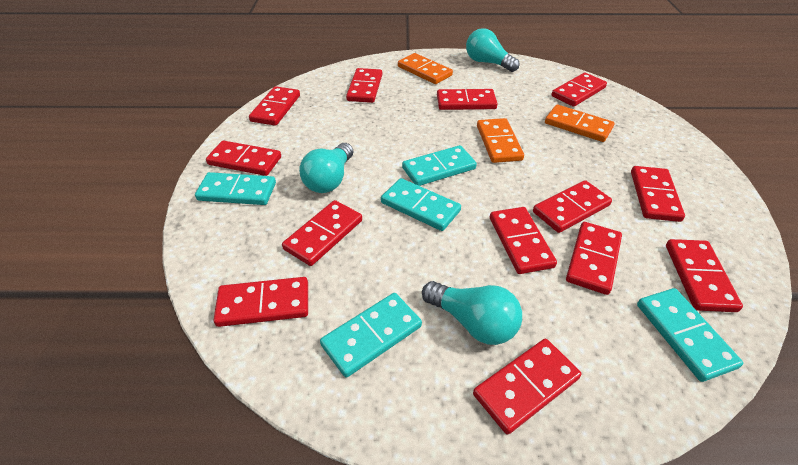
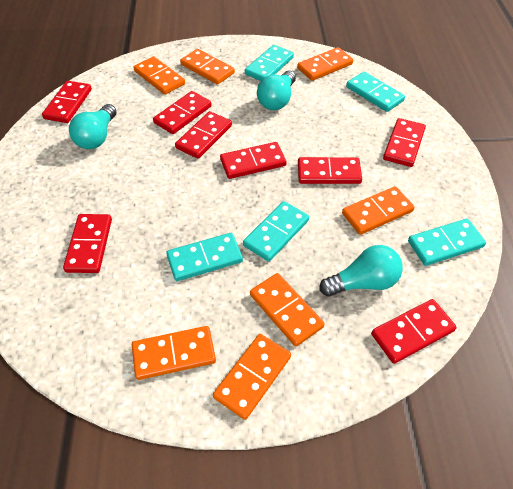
orange domino: [398,53,453,84] [477,118,524,163] [545,105,614,142] = 3 -> [132,326,216,380] [133,56,185,95] [180,49,235,85] [213,334,291,420] [250,273,325,347] [297,47,353,81] [342,186,414,235] = 7
red domino: [206,140,281,176] [214,277,308,327] [249,86,300,126] [282,200,362,266] [346,68,382,103] [437,89,497,110] [473,339,581,435] [490,207,557,274] [533,180,612,233] [551,73,607,107] [566,222,622,295] [631,166,685,222] [666,239,743,312] = 13 -> [42,81,92,123] [63,214,112,273] [153,91,212,134] [175,111,232,159] [220,142,287,179] [298,157,362,184] [371,299,457,364] [383,118,426,167] = 8

